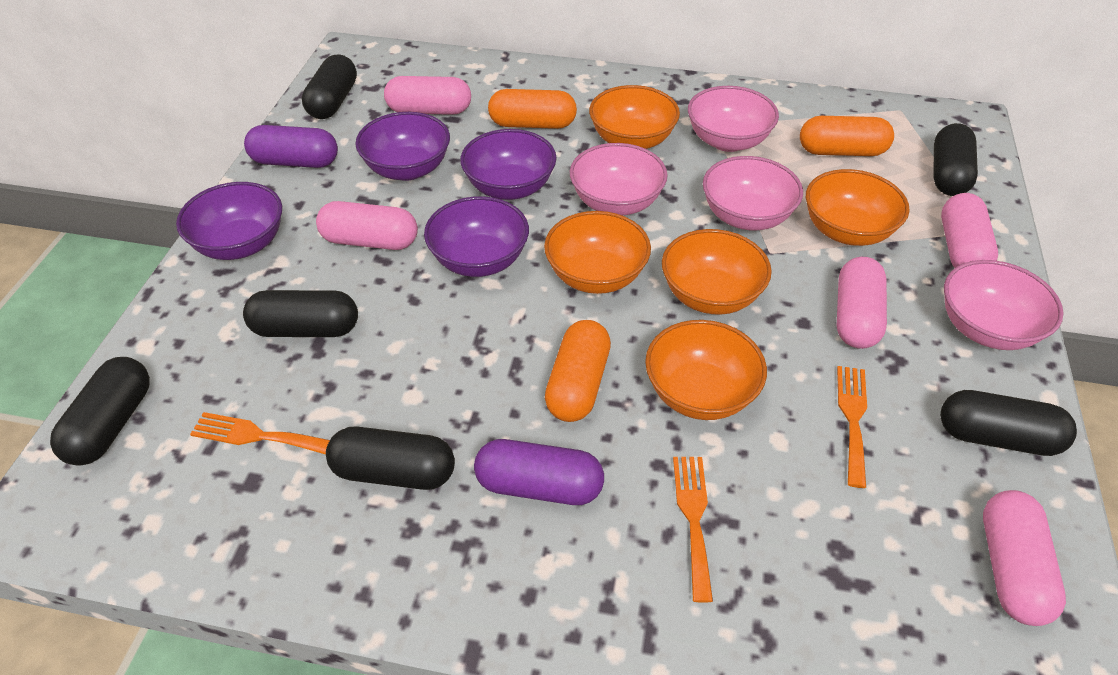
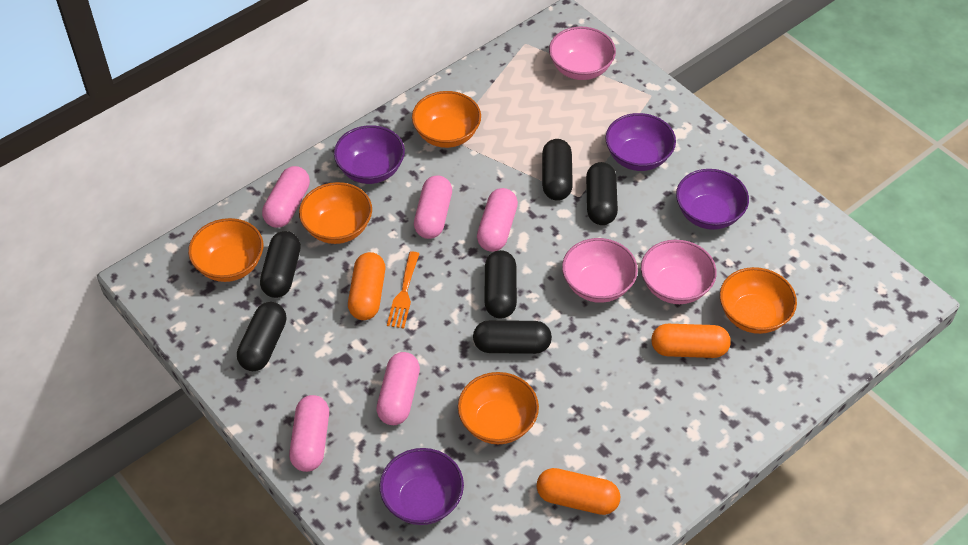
orange fork: [190,412,330,454] [673,457,713,603] [837,366,867,488] = 3 -> [387,251,419,329] = 1
pink bowl: [570,143,668,216] [688,86,779,152] [703,156,803,230] [944,260,1063,350] = 4 -> [549,27,616,80] [562,238,638,303] [641,240,717,304] = 3
purple capsule: [244,125,338,168] [474,439,604,505] = 2 -> none = 0

